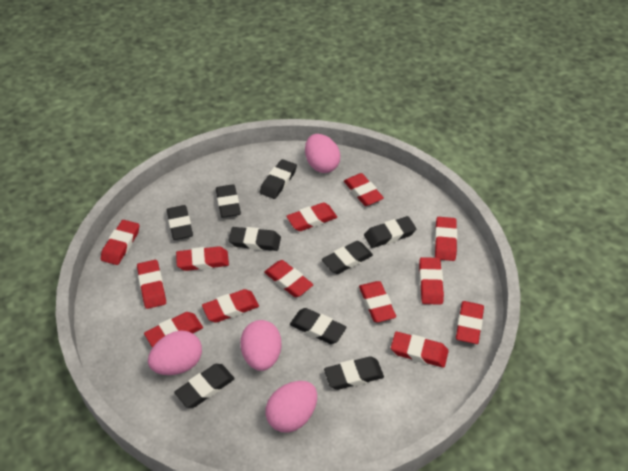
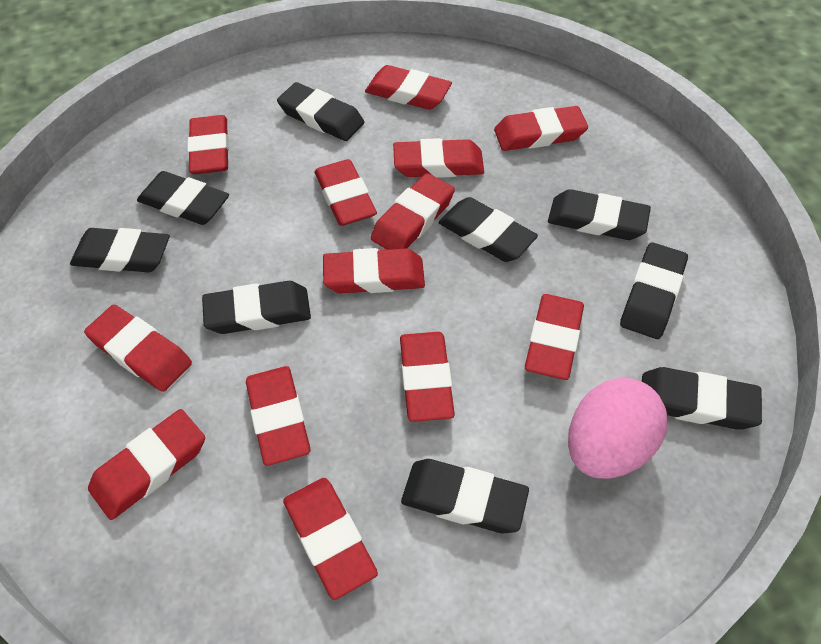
pink egg: [148,330,202,375] [240,320,282,371] [265,381,317,433] [305,134,340,173] = 4 -> [568,378,667,479] = 1

